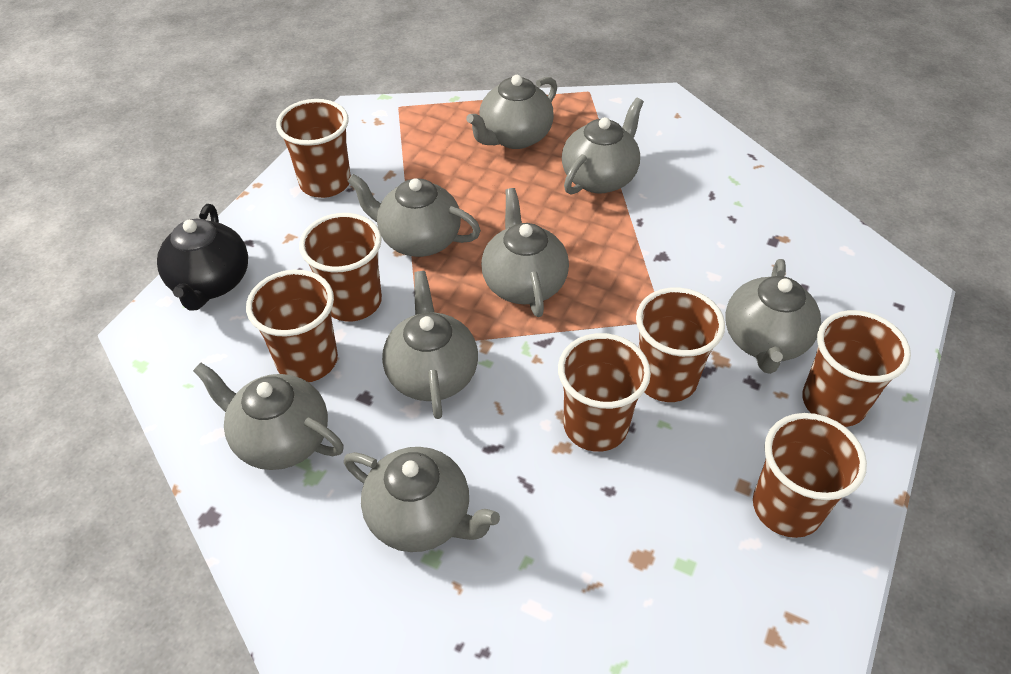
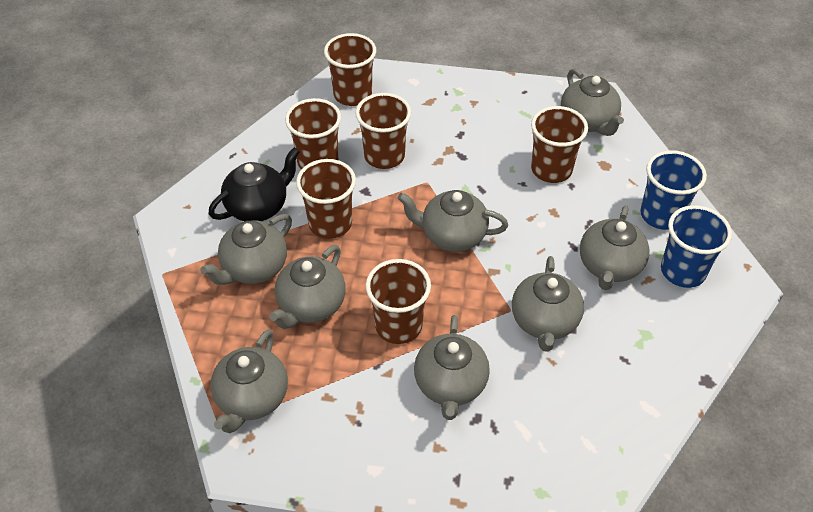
blue cup: none = 0 -> [640,150,707,230] [661,205,732,288] = 2
brown cup: [246,270,338,382] [276,99,351,198] [299,213,382,321] [558,333,651,452] [636,287,725,402] [753,413,867,538] [802,310,911,427] = 7 -> [285,98,341,169] [296,159,356,239] [324,33,376,106] [355,93,411,169] [366,259,431,344] [531,106,588,183] = 6

